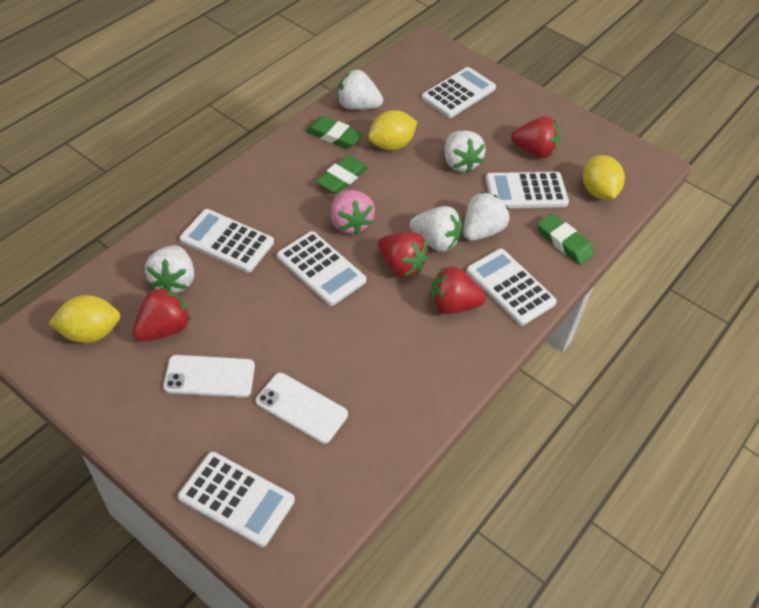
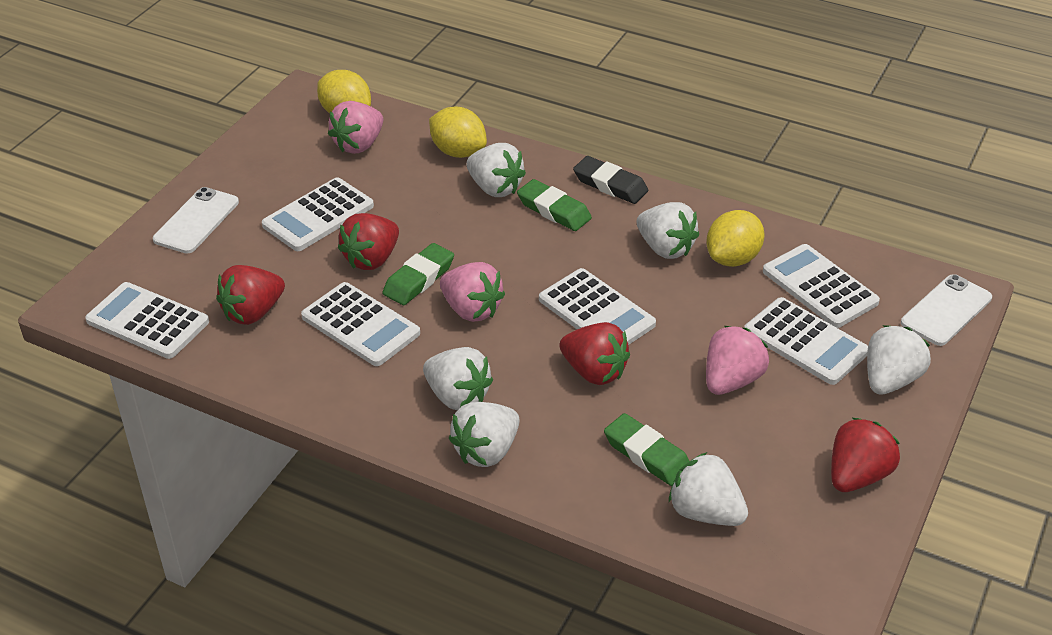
black eraser: none = 0 -> [573,156,648,204] = 1
pink strawberry: [330,190,375,235] = 1 -> [328,101,383,154] [440,262,505,322] [706,326,769,395] = 3
white strawberry: [145,245,194,293] [337,70,383,110] [410,206,462,252] [444,131,486,173] [463,192,509,241] = 5 -> [423,347,493,410] [449,402,520,467] [466,143,526,197] [637,202,699,259] [669,452,748,526] [867,325,931,395] = 6

